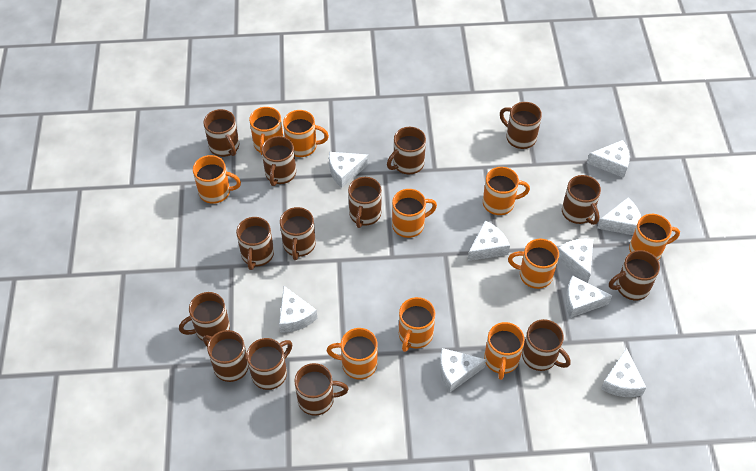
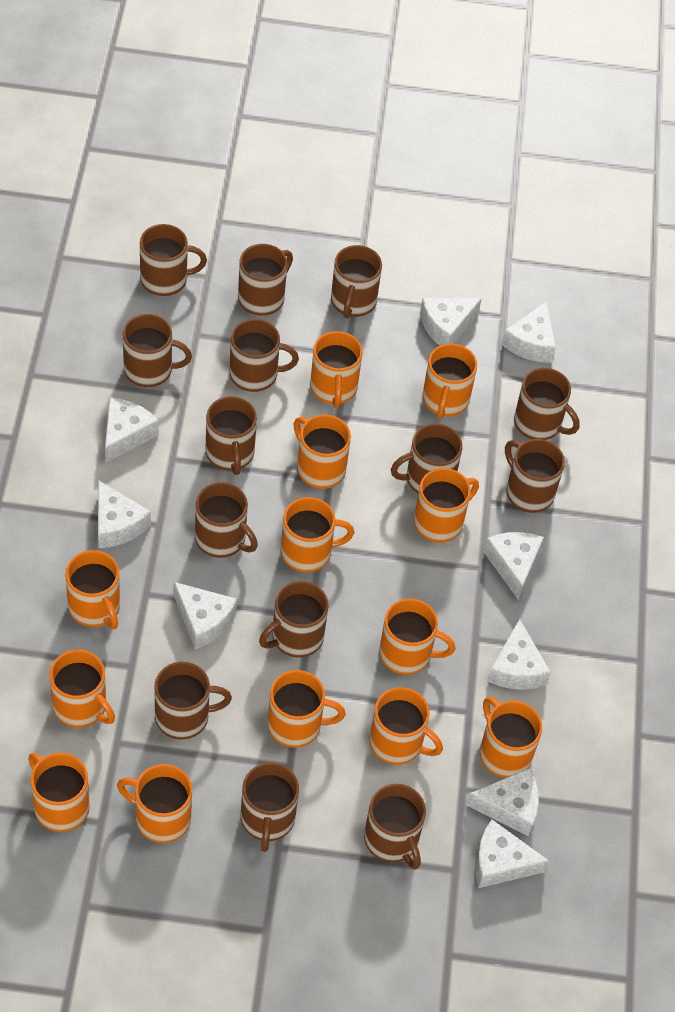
orange mug: [193,155,241,204] [249,107,283,155] [283,110,329,157] [327,328,378,380] [392,189,437,238] [399,297,435,352] [483,167,530,215] [484,322,525,380] [508,239,559,289] [629,214,680,260] = 10 -> [28,753,90,832] [49,650,115,728] [65,550,120,629] [117,764,192,843] [268,670,346,748] [281,497,354,573] [294,415,351,489] [310,331,363,408] [369,687,443,765] [379,598,455,675] [414,468,479,543] [422,344,477,419] [480,697,542,778] = 13

